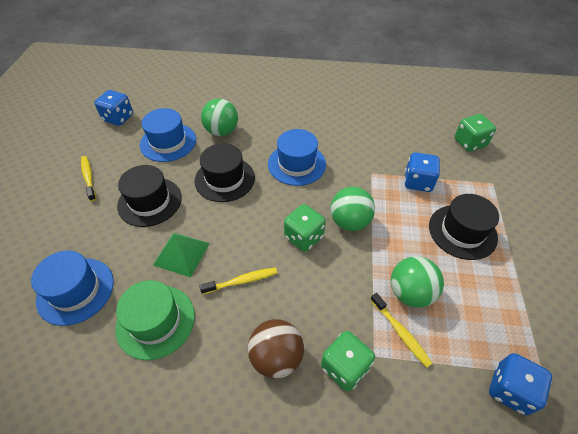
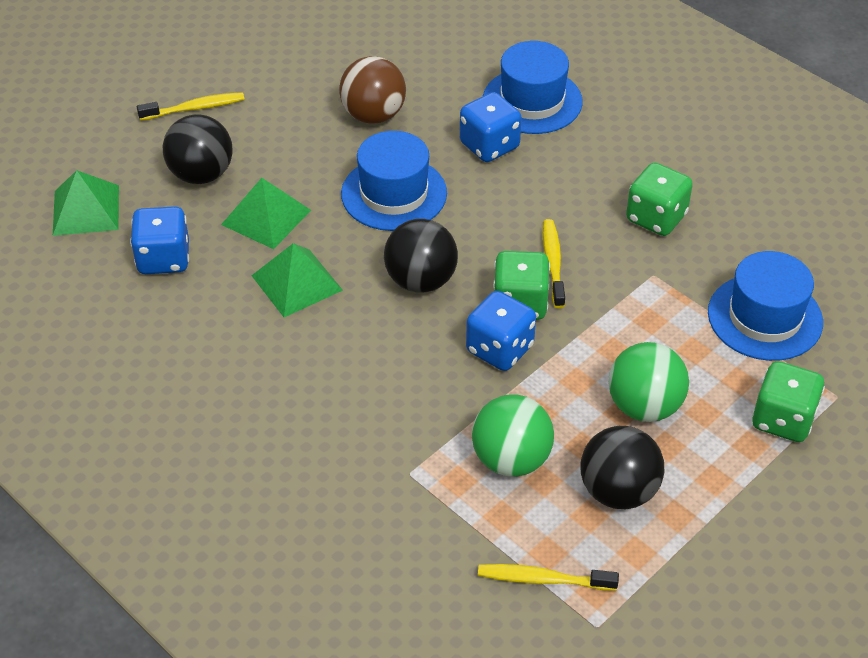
black ball: none = 0 -> [163,114,233,184] [384,219,458,293] [581,426,664,509] = 3
black hat: [117,165,182,227] [195,143,255,202] [429,194,499,260] = 3 -> none = 0
green ball: [201,99,238,136] [330,187,375,231] [391,256,444,308] = 3 -> [472,394,554,477] [609,342,689,422] = 2
green hat: [115,280,195,360] = 1 -> none = 0
green pyramid: [153,233,210,277] = 1 -> [53,170,119,236] [221,178,311,249] [252,243,343,317] = 3

